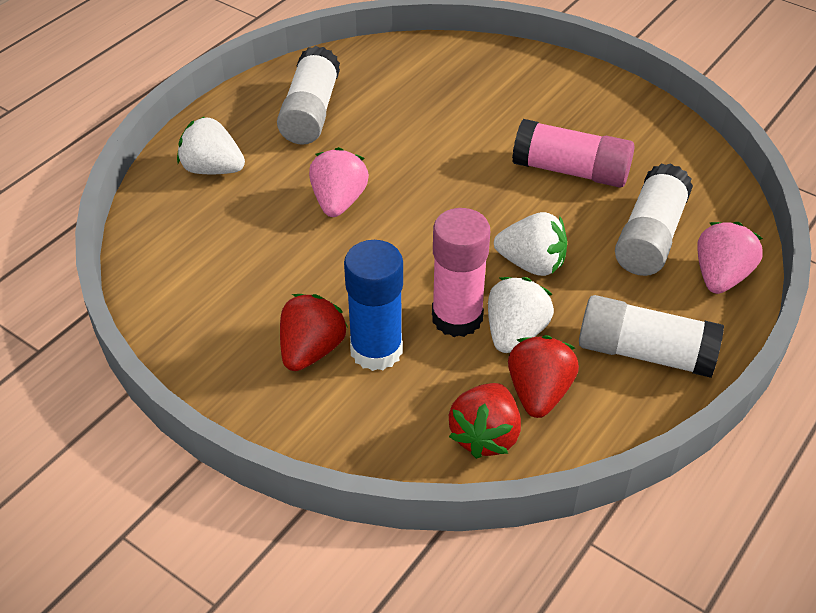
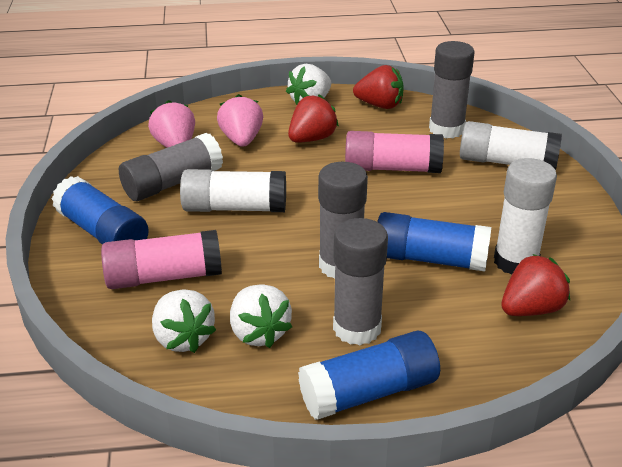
blue glue stick: [344,240,403,371] = 1 -> [52,176,149,244] [298,331,440,420] [377,212,491,272] = 3
grey glue stick: none = 0 -> [119,133,223,201] [318,162,368,279] [333,218,388,345] [429,41,475,138] = 4

